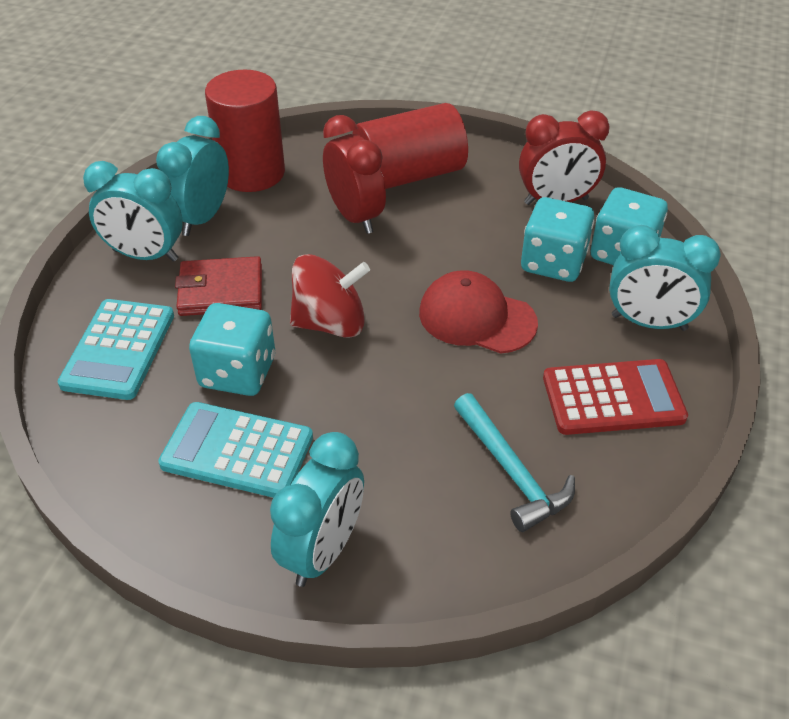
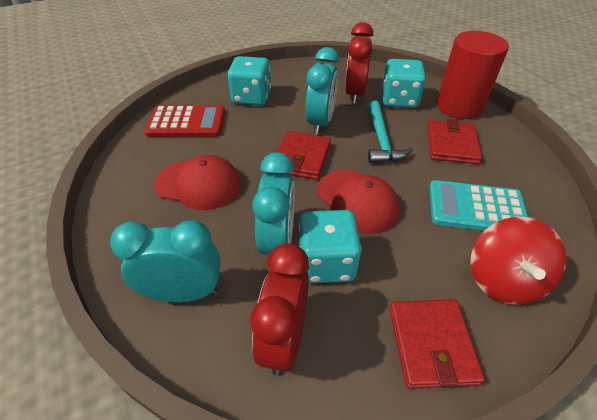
red cap: [419,270,538,354] = 1 -> [154,155,241,210] [316,170,400,234] = 2
red cylinder: [205,70,285,192] [352,103,468,189] = 2 -> [436,31,509,119] = 1
red wallet: [175,256,262,316] = 1 -> [277,131,331,180] [390,299,485,388] [428,119,482,164] = 3
turquoise calculator: [58,299,174,400] [158,402,313,498] = 2 -> [429,180,528,231] = 1
turquoise clock: [83,161,183,262] [156,116,229,236] [270,432,364,587] [609,225,721,331] = 4 -> [110,220,221,302] [252,152,295,255] [305,47,339,135] = 3

